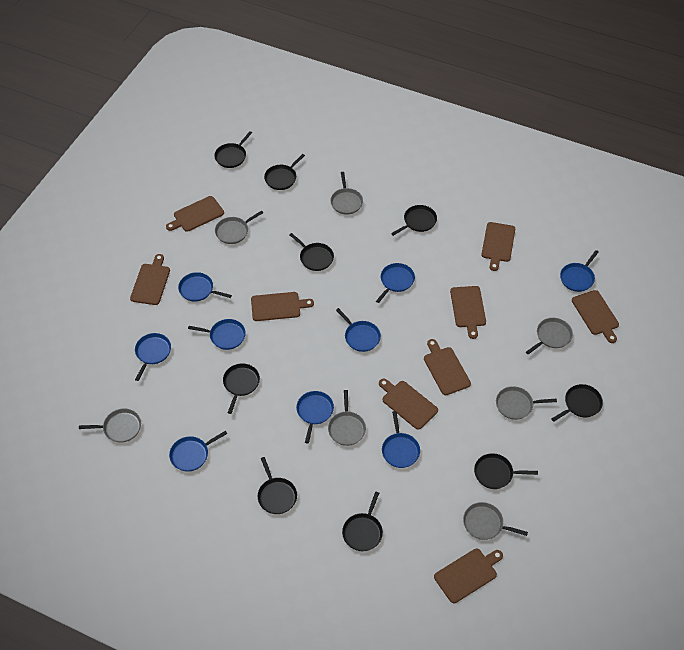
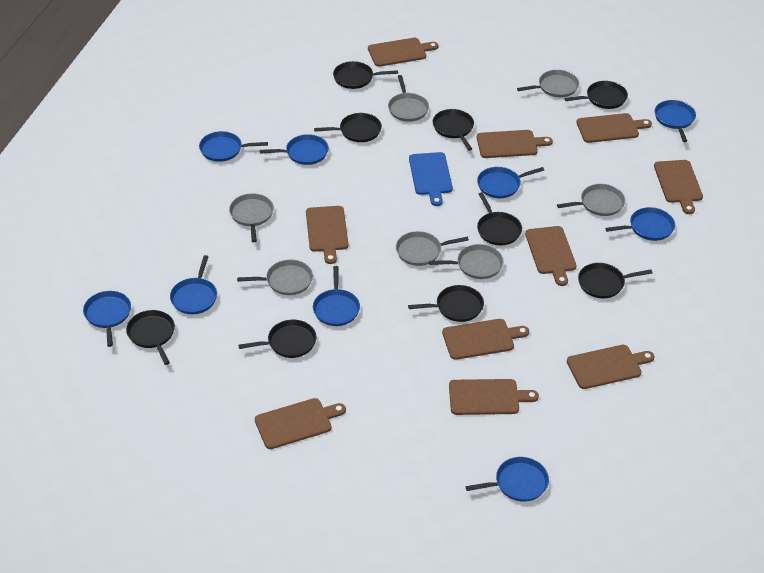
blue cutting board: none = 0 -> [409,152,453,206] = 1
brown cutting board: [130,254,170,305] [166,196,224,232] [251,292,314,321] [379,379,438,430] [424,339,471,395] [434,549,503,603] [450,286,486,339] [481,222,515,271] [572,290,619,343] = 9 -> [255,398,346,449] [306,206,349,264] [368,38,439,67] [442,319,529,360] [449,379,539,415] [477,130,553,158] [525,226,576,286] [567,345,655,389] [576,113,652,143] [654,160,703,214] = 10

